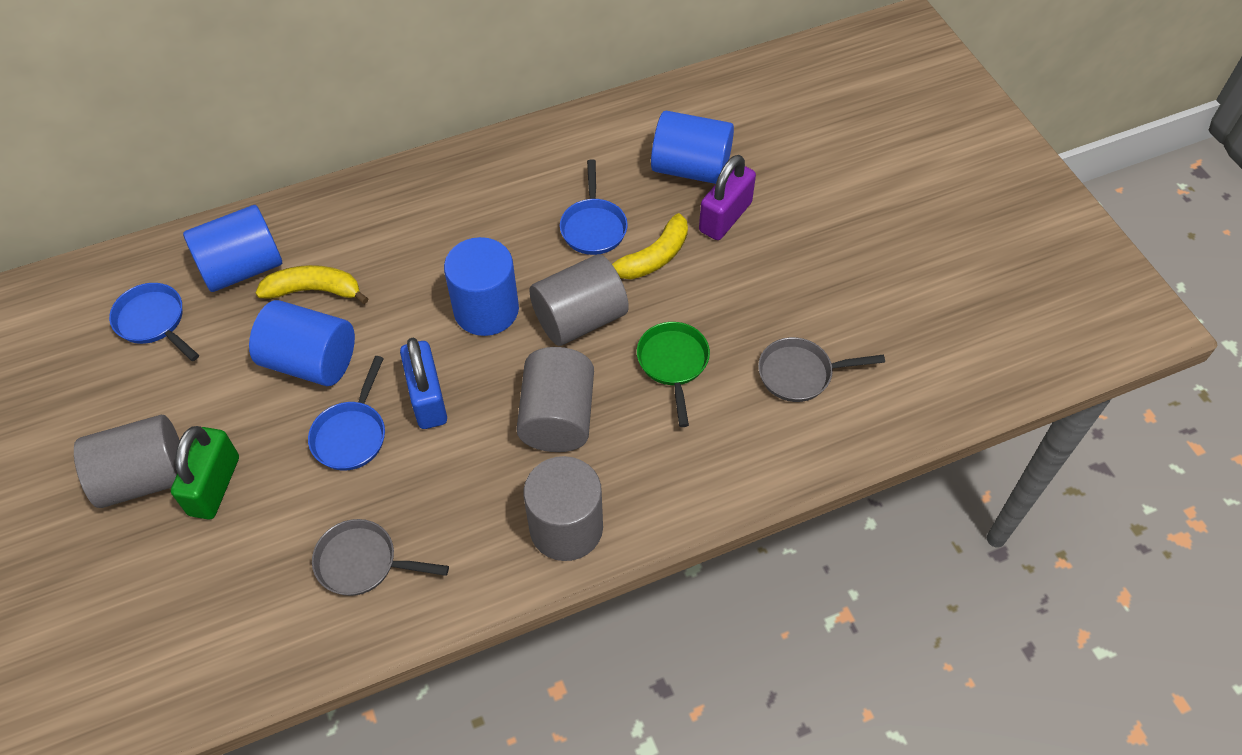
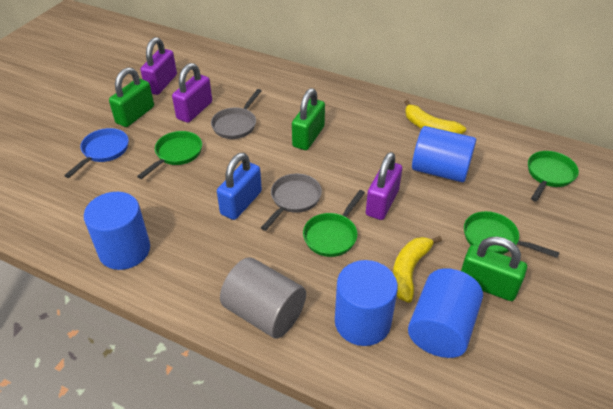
blue pan: [109,283,199,361] [308,356,385,470] [560,159,628,255] = 3 -> [64,128,129,178] = 1
green padlock: [171,426,239,520] = 1 -> [109,67,154,127] [292,88,325,150] [461,237,527,301] = 3
green pan: [637,322,710,427] = 1 -> [137,131,202,179] [303,190,365,257] [464,211,560,258] [528,151,579,202] = 4
grey cylinder: [74,415,180,508] [516,347,594,452] [523,456,603,561] [529,254,629,346] = 4 -> [220,257,306,339] = 1
purple padlock: [699,155,756,240] = 1 -> [140,37,177,95] [172,63,212,123] [366,152,402,220] = 3

